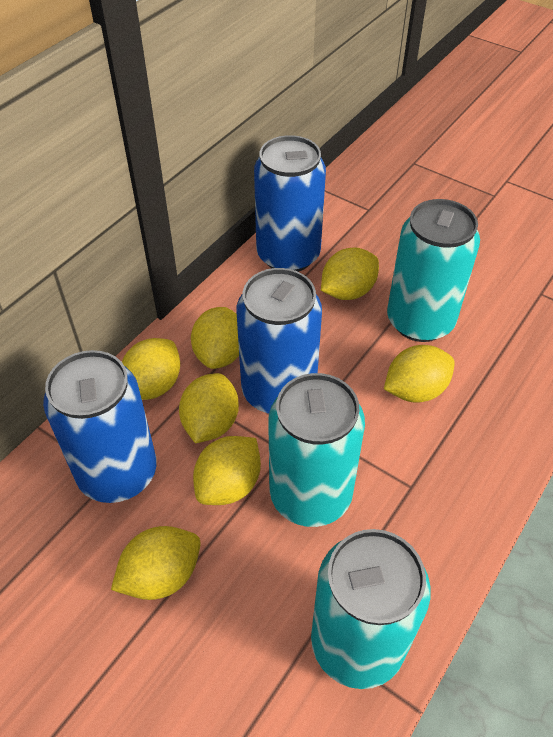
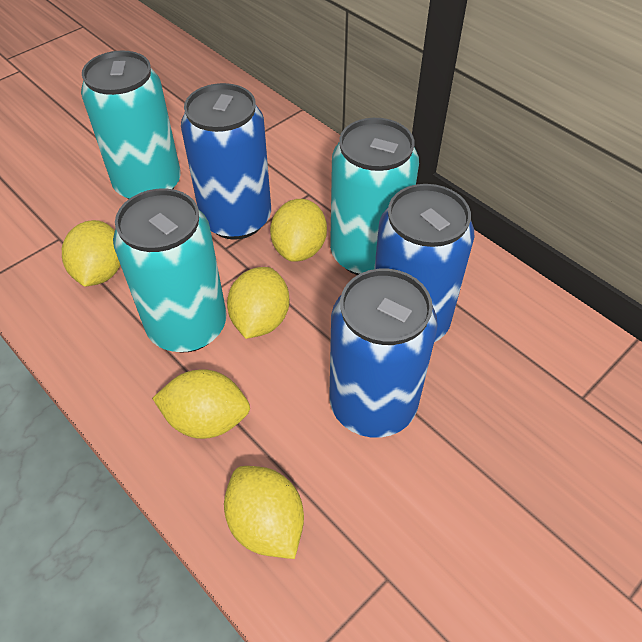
yellow lemon: [111,526,201,600] [122,338,180,400] [179,373,239,443] [191,307,239,369] [193,436,261,505] [321,247,379,300] [384,345,455,403] = 7 -> [62,220,120,287] [152,369,250,439] [224,466,304,559] [227,267,289,339] [270,199,327,262] = 5

